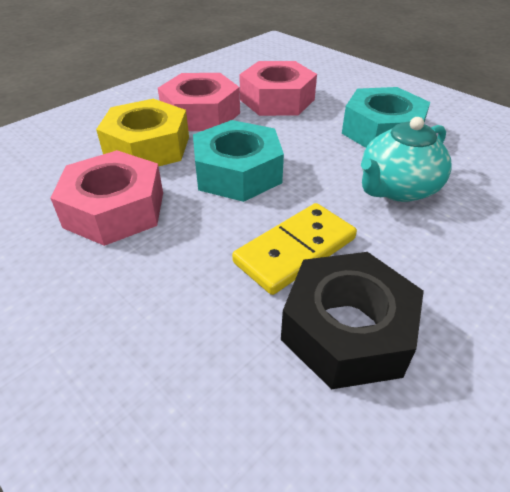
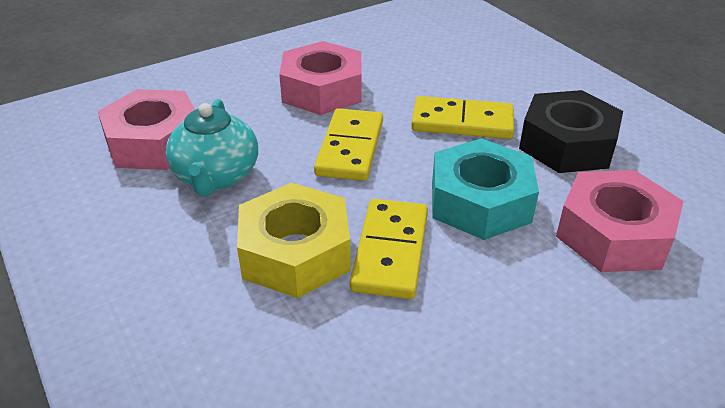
turquoise nut: [193,120,284,202] [342,87,430,148] = 2 -> [432,138,539,240] = 1
yellow domino: [232,203,357,295] = 1 -> [314,108,383,181] [350,199,428,299] [411,96,514,139] = 3

